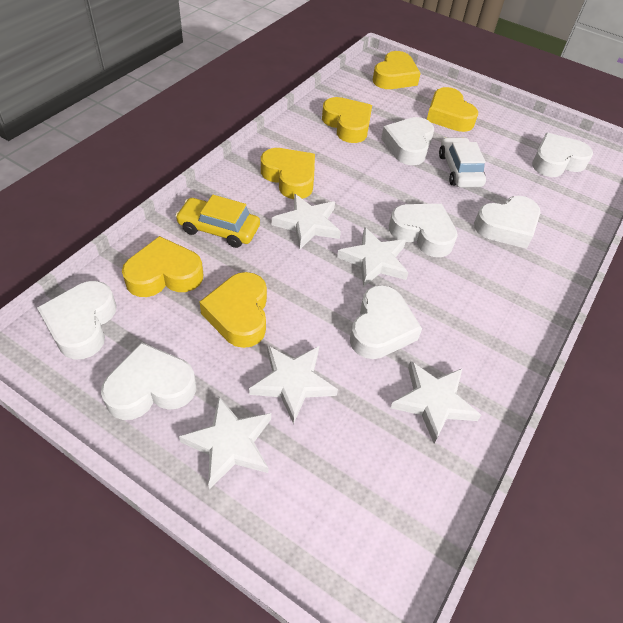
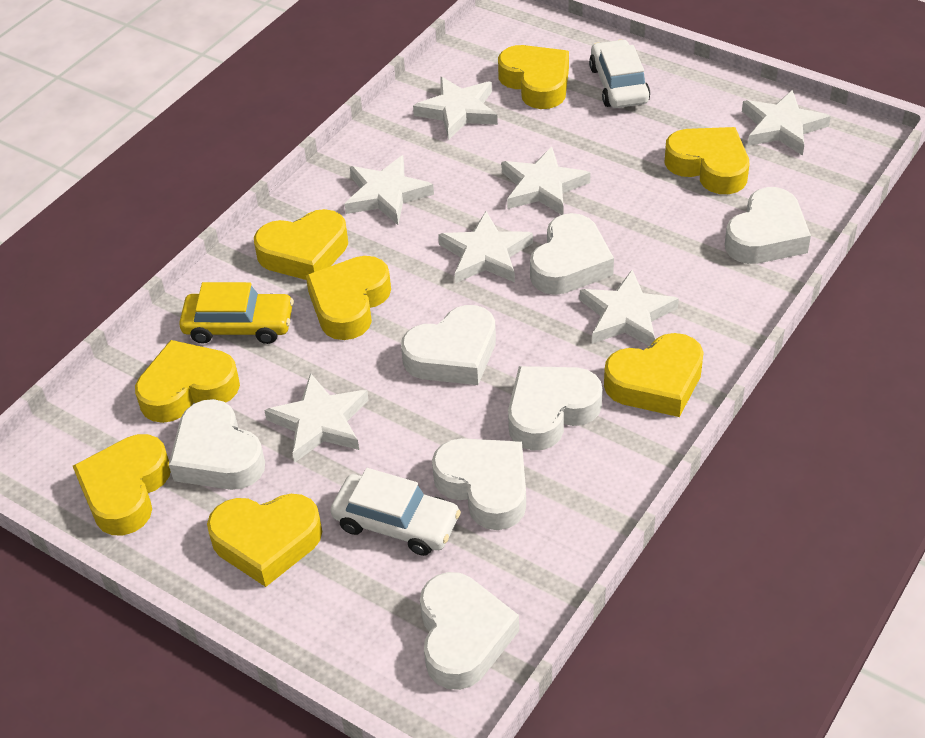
white car: [439,137,486,188] = 1 -> [330,468,461,556] [589,39,650,108] = 2
white star: [179,396,271,489] [249,345,338,424] [272,194,341,249] [337,227,408,287] [391,361,481,443] = 5 -> [264,373,369,463] [345,155,434,225] [413,77,498,140] [438,211,533,283] [501,147,590,215] [580,270,679,346] [742,90,831,156] = 7
yellow heart: [122,236,203,297] [199,272,267,348] [261,148,315,199] [322,97,372,143] [373,51,421,89] [427,87,478,132] = 6 -> [73,434,171,535] [135,340,240,423] [207,494,322,587] [254,209,348,280] [306,256,391,340] [498,45,569,109] [604,333,704,417] [664,127,749,194] = 8

